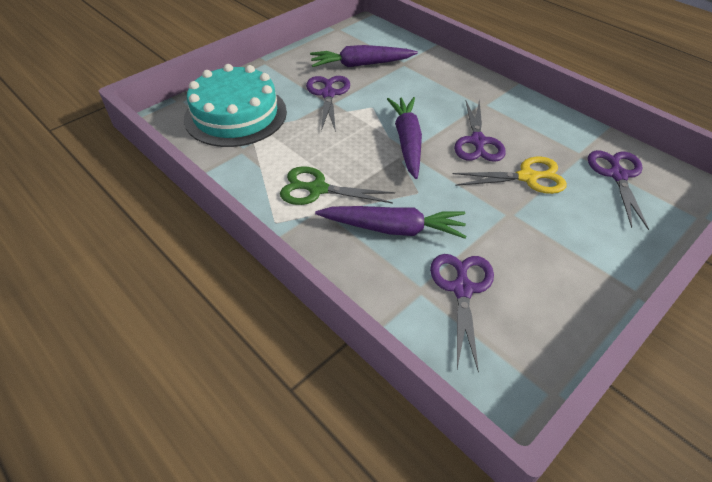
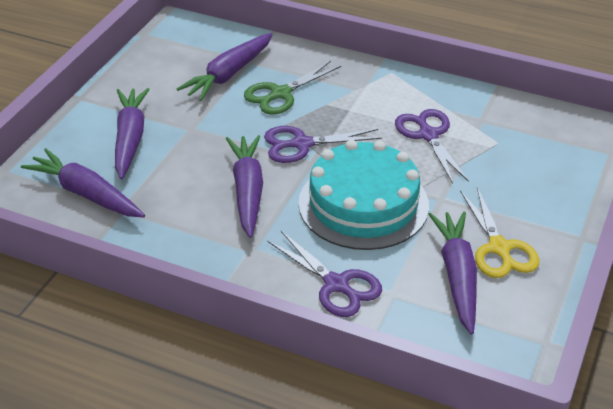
purple carrot: [310,45,418,67] [315,206,466,239] [387,97,422,179] = 3 -> [21,148,145,217] [115,88,150,179] [176,33,273,101] [226,135,263,238] [428,212,477,335] = 5
purple scissors: [306,76,350,132] [430,254,494,372] [454,100,506,162] [588,150,649,230] = 4 -> [264,126,382,163] [267,231,382,317] [395,109,469,184] = 3

